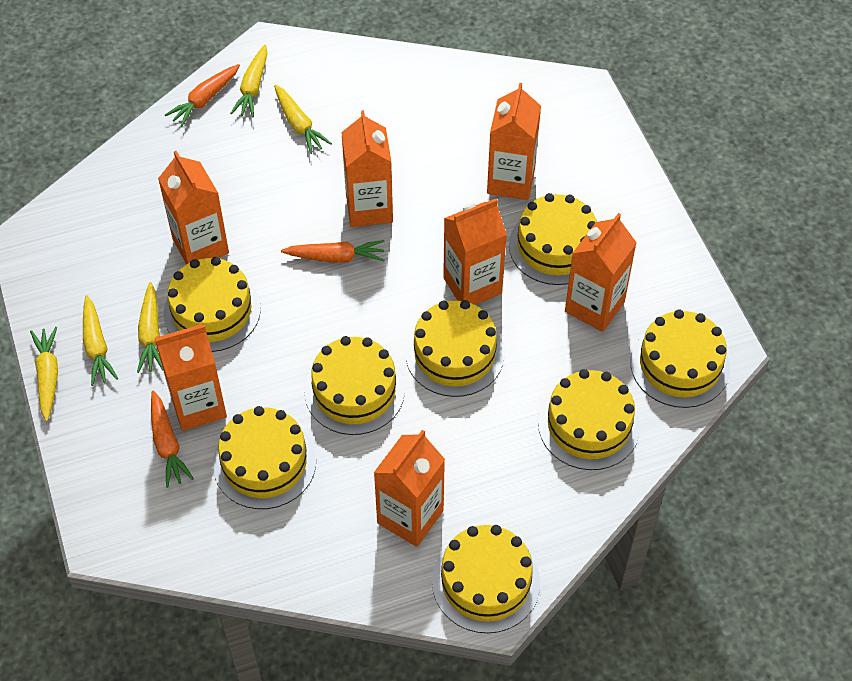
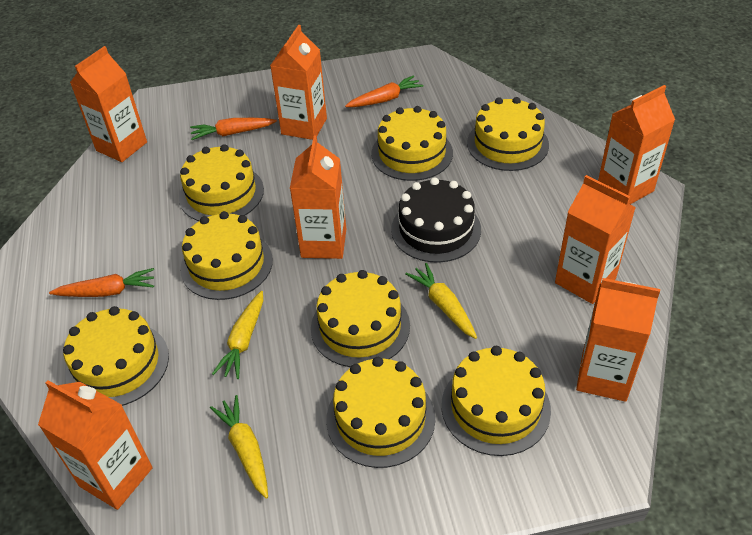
black cake: none = 0 -> [391,177,481,263] = 1
yellow carrot: [30,327,58,421] [83,295,118,386] [137,282,163,373] [230,45,267,117] [274,85,332,154] = 5 -> [210,395,268,499] [212,291,263,379] [405,263,477,339] = 3

